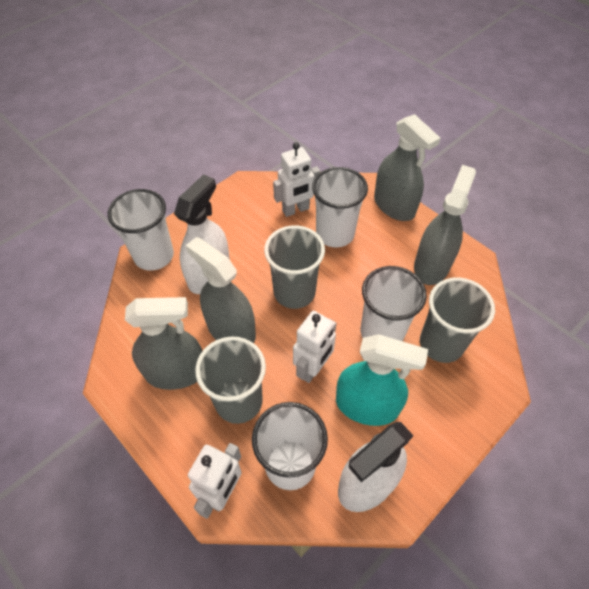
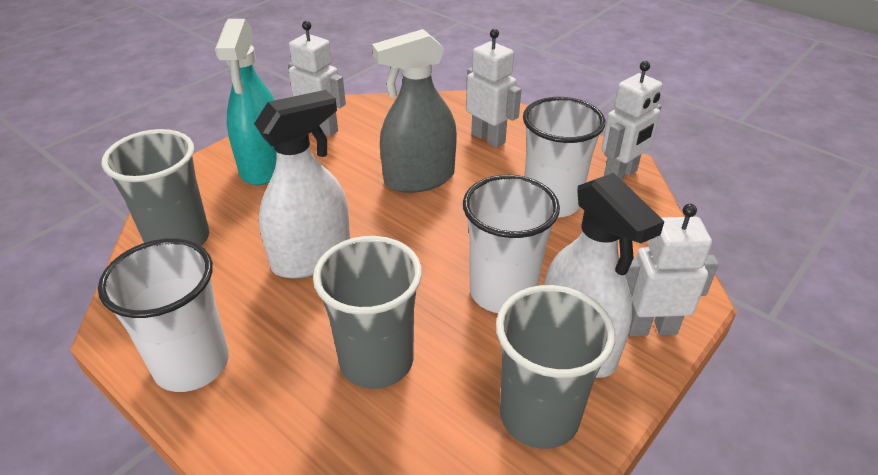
grey spray bottle: [125,297,202,390] [185,237,256,343] [374,114,441,221] [414,165,476,285] = 4 -> [372,29,457,193] = 1
white cup: [108,189,174,271] [252,402,328,490] [312,167,368,247] [361,266,427,341] = 4 -> [98,238,229,392] [463,175,560,313] [523,97,606,218] = 3
white robot: [188,443,242,519] [273,142,320,217] [293,311,337,383] = 3 -> [288,21,346,137] [466,29,521,148] [601,61,663,180] [625,204,719,336] = 4

